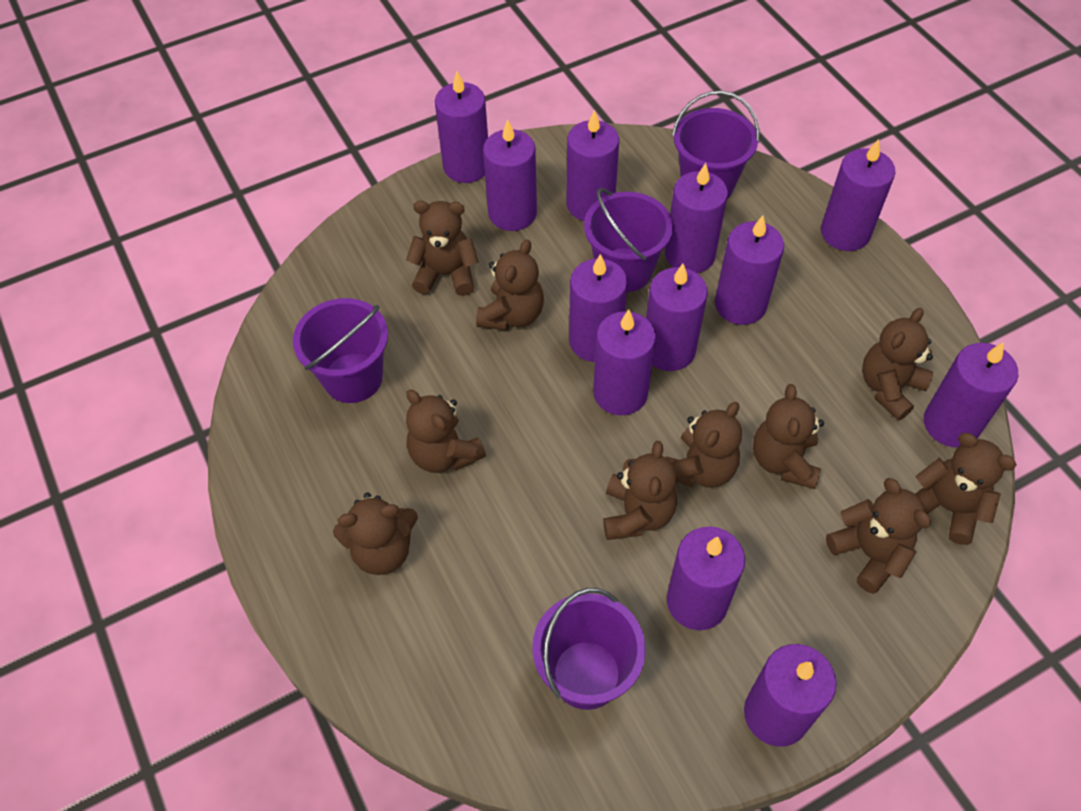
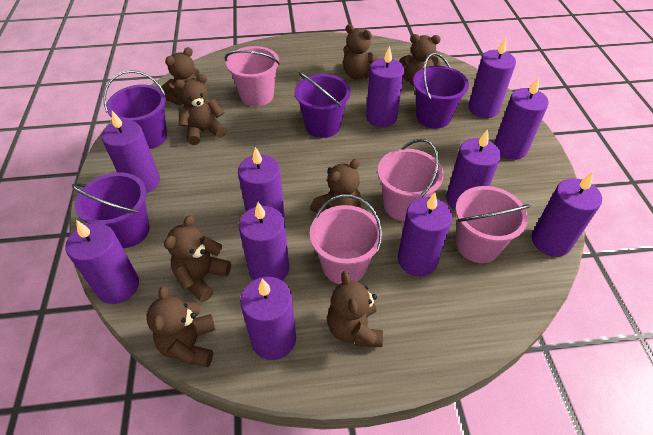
brown teddy bear: [333,493,418,575] [406,201,479,296] [406,389,486,473] [476,239,544,331] [603,441,677,540] [665,402,742,488] [753,384,824,489] [826,478,931,594] [862,308,933,420] [915,433,1017,545] = 10 -> [147,286,215,367] [162,47,199,105] [164,215,231,302] [174,74,226,145] [310,158,361,213] [327,271,383,347] [343,24,380,79] [399,34,441,86] = 8
pink bucket: none = 0 -> [225,46,280,106] [310,195,383,284] [377,139,444,221] [455,186,531,263] = 4
purple candle: [435,71,488,183] [483,119,537,231] [566,110,619,221] [569,254,628,362] [593,309,656,415] [646,264,708,371] [665,163,728,273] [667,527,745,630] [715,215,784,325] [744,644,837,747] [821,139,895,251] [924,342,1018,447] = 12 -> [65,220,139,304] [101,111,160,193] [238,147,285,218] [239,202,289,281] [240,277,296,360] [366,46,404,127] [398,193,452,277] [446,129,501,210] [468,37,516,118] [494,77,549,160] [532,172,602,257] = 11

